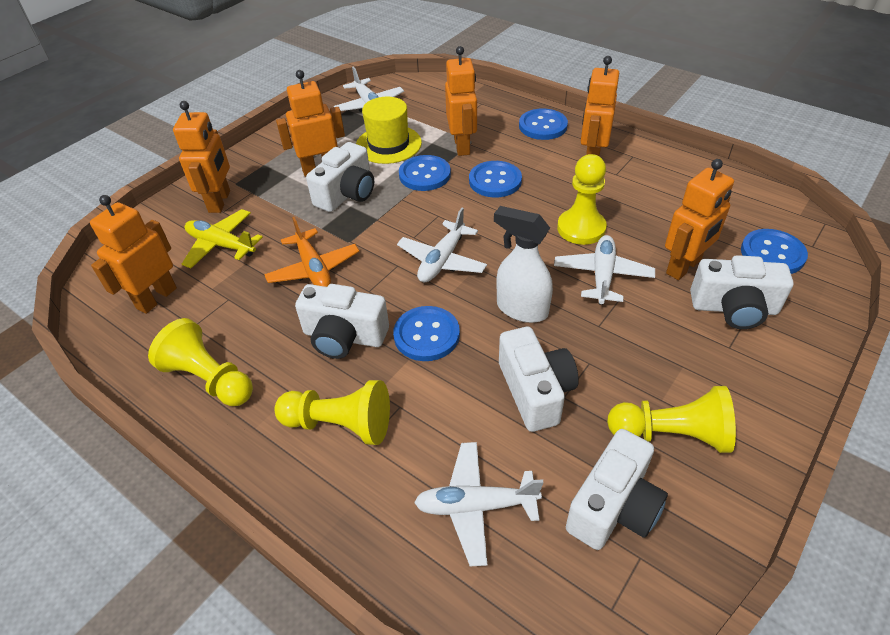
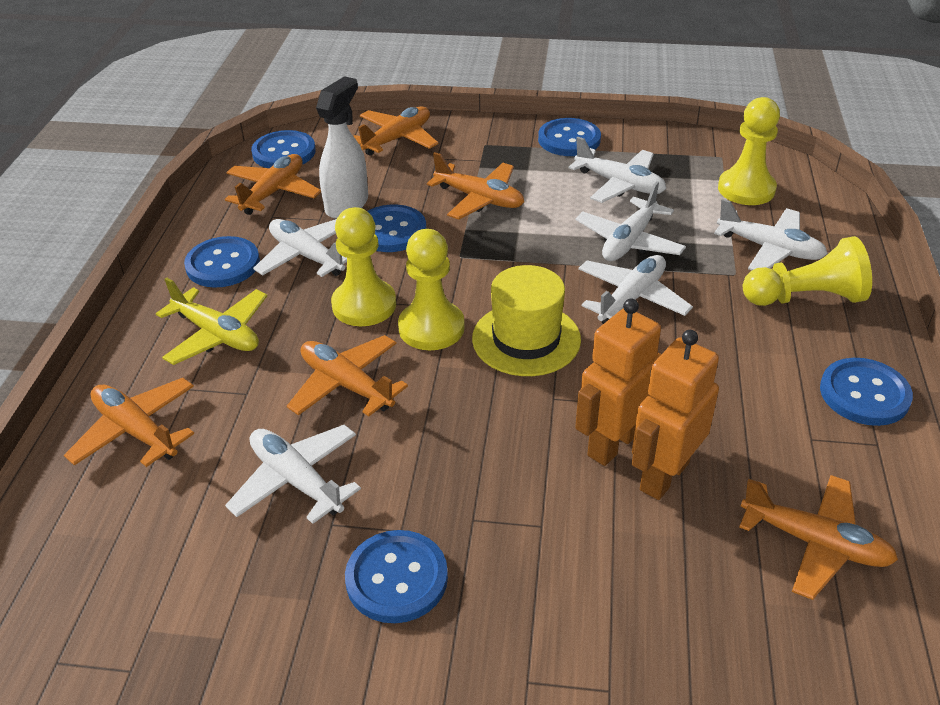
blue button: [393,306,460,361] [399,155,451,191] [469,161,522,197] [519,108,568,140] [741,229,808,274] = 5 -> [184,236,260,288] [251,130,316,168] [345,530,448,623] [367,205,426,252] [538,118,601,156] [820,358,913,426] = 6
orange plane: [264,217,359,287] = 1 -> [64,378,194,467] [225,154,321,215] [287,335,408,417] [354,106,439,156] [427,152,524,220] [739,475,898,600] = 6
orange robot: [90,195,177,314] [173,101,230,213] [276,70,345,177] [445,46,477,156] [581,56,619,156] [665,159,734,280] = 6 -> [575,299,661,466] [632,330,719,500] = 2
white camera: [295,284,389,359] [306,142,374,212] [499,327,579,432] [566,429,668,550] [690,255,794,329] = 5 -> none = 0
white plane: [334,66,404,112] [397,208,487,283] [414,442,544,566] [554,235,655,305] = 4 -> [225,425,361,524] [253,219,347,277] [569,137,666,203] [575,181,686,261] [578,255,693,324] [714,199,828,270] = 6

